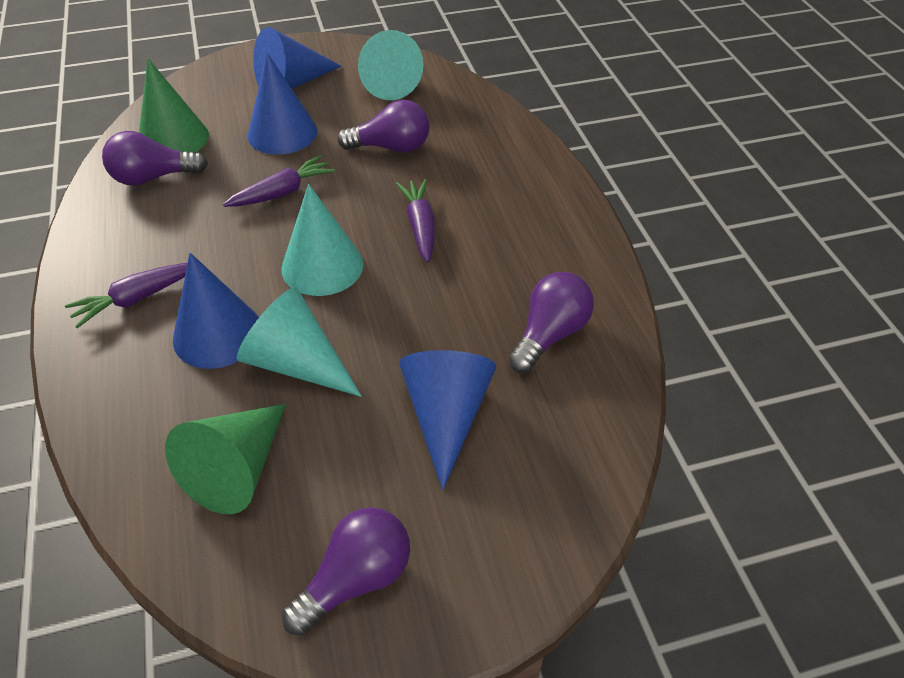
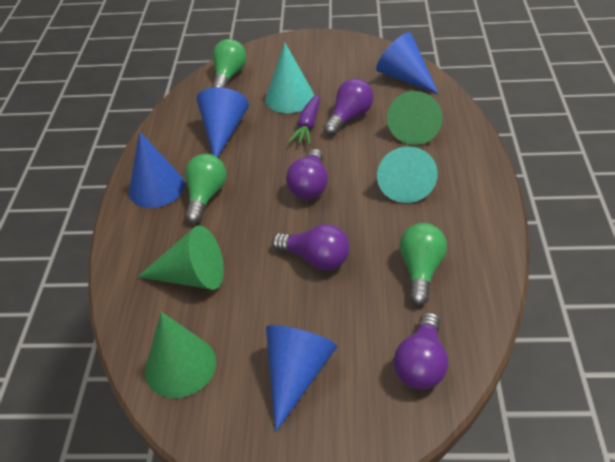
green cone: [139,58,209,153] [165,404,286,514] = 2 -> [138,225,224,290] [145,312,216,398] [387,91,443,145] = 3
green light bulb: none = 0 -> [185,154,227,223] [212,39,247,88] [400,223,447,305] = 3
purple carrot: [65,263,187,328] [223,155,336,207] [396,179,435,263] = 3 -> [289,94,320,145] = 1
turquoise cone: [237,287,362,397] [281,184,364,296] [358,30,423,100] = 3 -> [265,42,315,113] [377,147,438,203] = 2

